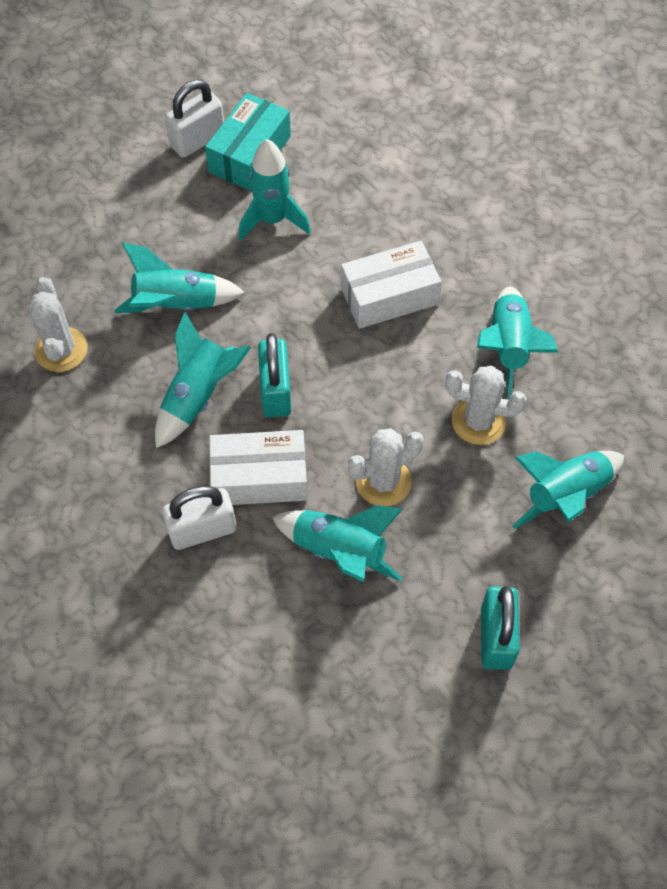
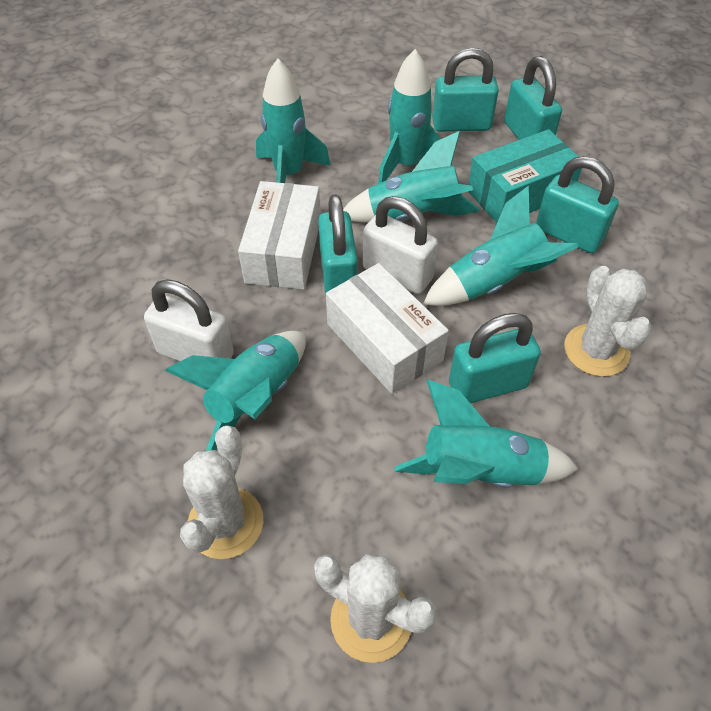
turquoise padlock: [258,333,291,417] [481,586,520,670] = 2 -> [318,194,358,295] [432,48,499,132] [449,313,541,403] [504,56,562,140] [536,156,619,253] = 5

